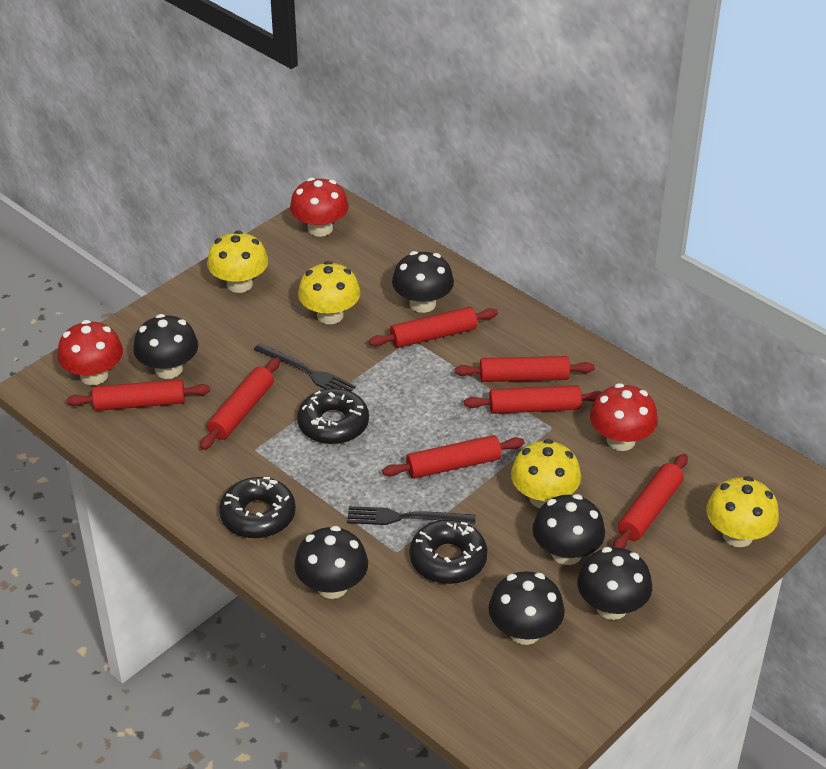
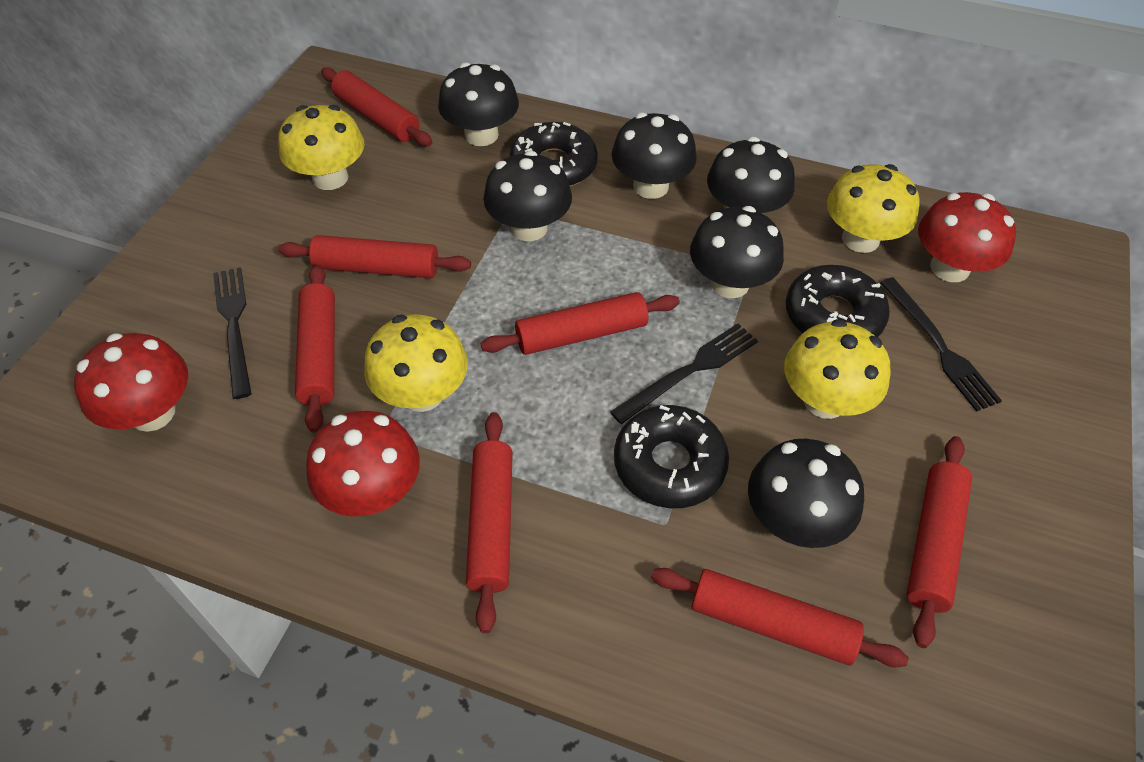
black fork: [254,343,356,392] [347,506,476,525] = 2 -> [213,267,252,399] [610,323,758,424] [880,277,1002,412] = 3

